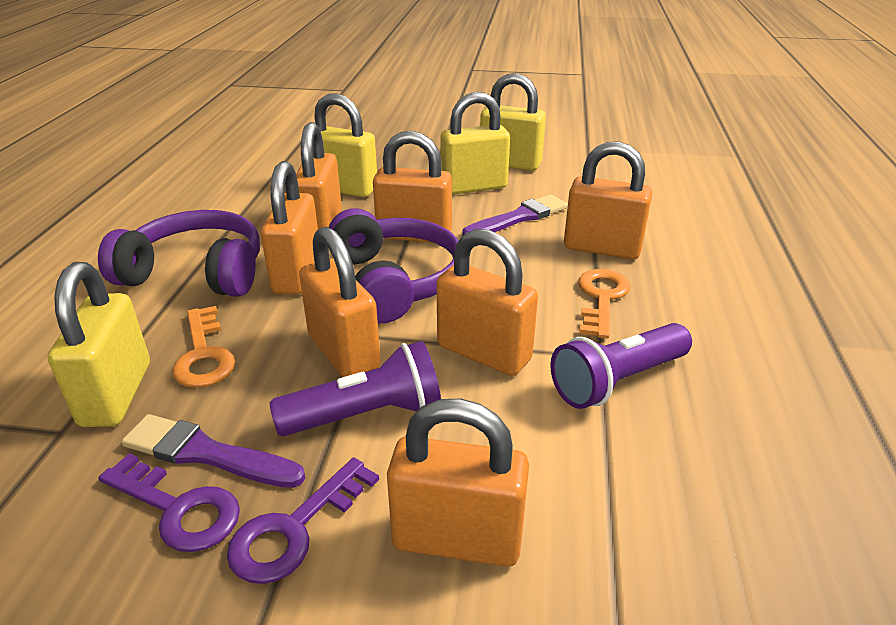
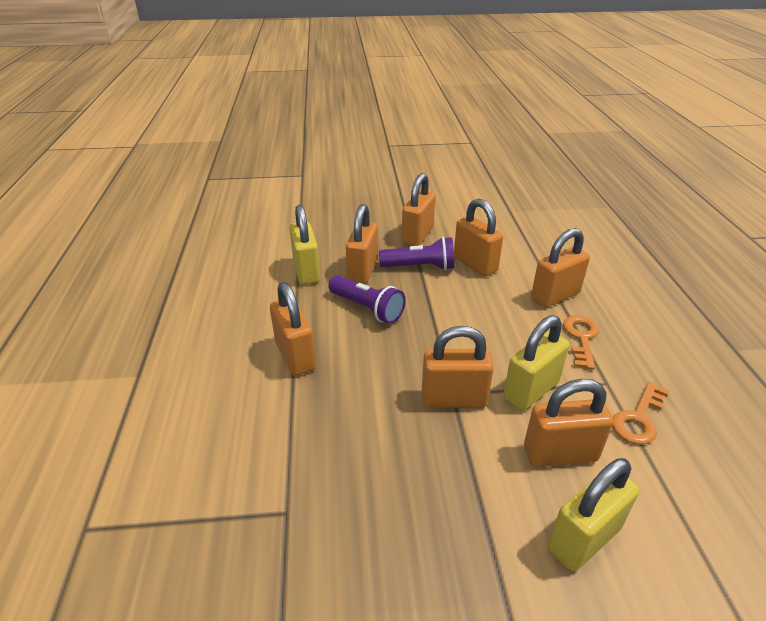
purple brush: [121,414,305,488] [462,194,568,236] = 2 -> none = 0
purple headphones: [98,210,260,297] [329,208,459,323] = 2 -> none = 0
purple key: [98,453,240,552] [227,457,379,584] = 2 -> none = 0
yellow padlock: [48,262,150,427] [314,93,377,197] [440,92,510,195] [480,73,546,171] = 4 -> [289,205,320,285] [503,315,570,411] [548,458,639,571] = 3

